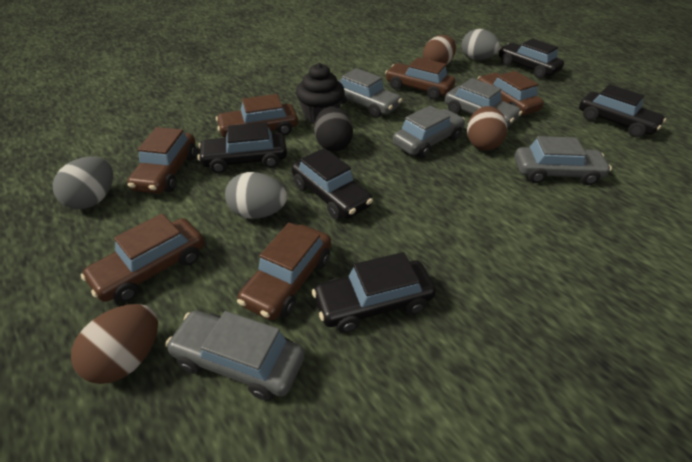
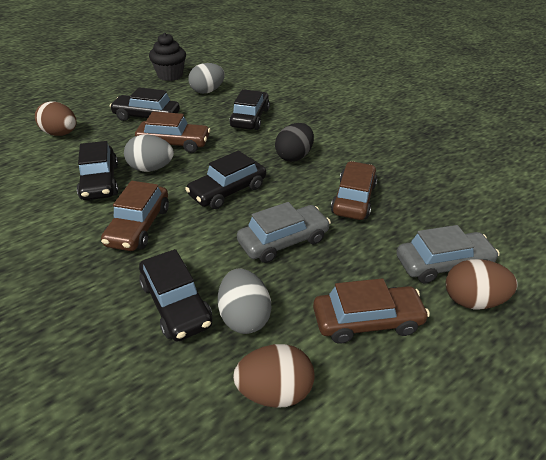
brown car: [81,214,205,302] [127,127,197,194] [216,94,298,137] [237,222,331,320] [385,57,455,100] [477,71,544,115] = 6 -> [101,181,169,251] [135,112,210,153] [313,278,430,344] [331,161,377,220] = 4
grey car: [165,311,305,401] [338,68,402,118] [393,105,465,158] [445,78,522,127] [514,136,612,185] = 5 -> [237,202,331,263] [396,225,500,283] = 2

